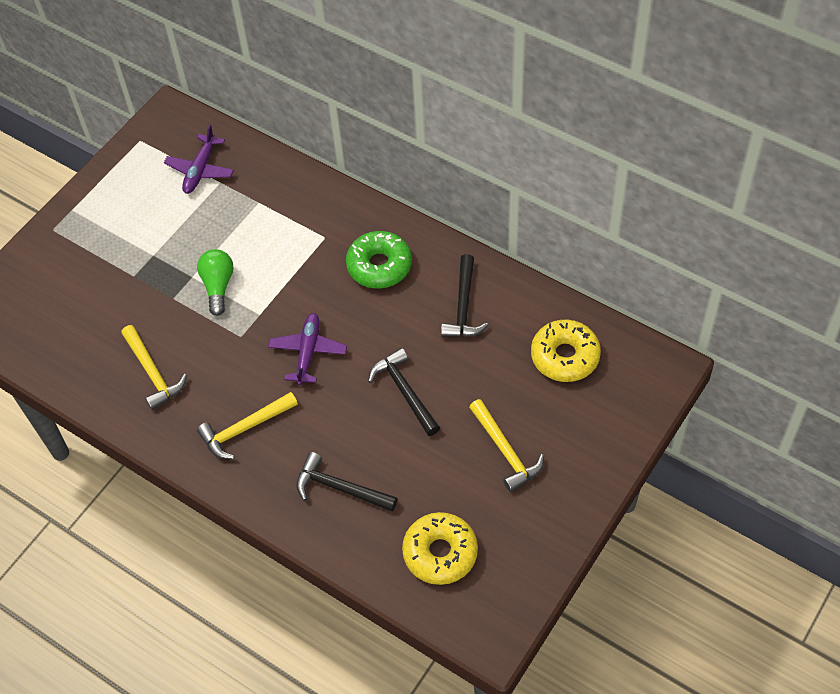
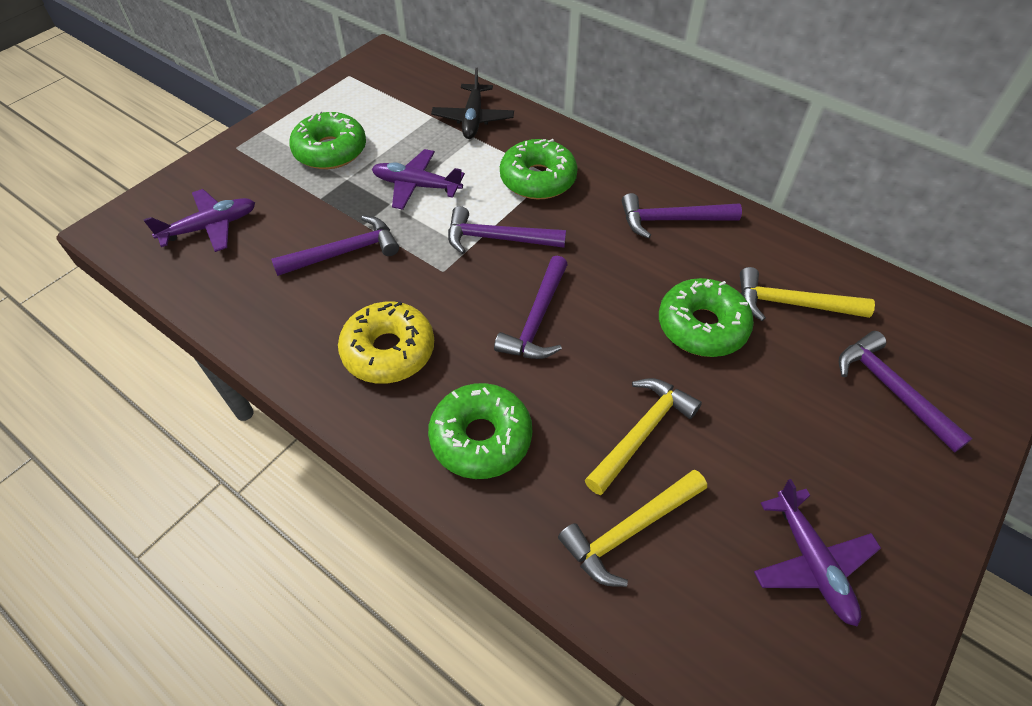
black hammer: [296,452,398,512] [368,348,440,436] [441,254,488,337] = 3 -> none = 0
black plane: none = 0 -> [431,68,514,139] = 1
green donut: [346,231,412,288] = 1 -> [289,111,366,169] [428,383,532,479] [500,139,578,200] [659,278,754,357] = 4
green light bulb: [197,249,234,316] = 1 -> none = 0
purple hammer: none = 0 -> [271,216,399,276] [448,206,566,254] [494,256,568,359] [622,193,742,239] [839,331,973,453] = 5
purple plane: [164,124,234,194] [268,313,347,385] = 2 -> [143,189,255,252] [372,149,465,210] [754,479,881,627] = 3
yellow donut: [402,512,478,585] [531,320,601,382] = 2 -> [338,302,434,384] = 1

